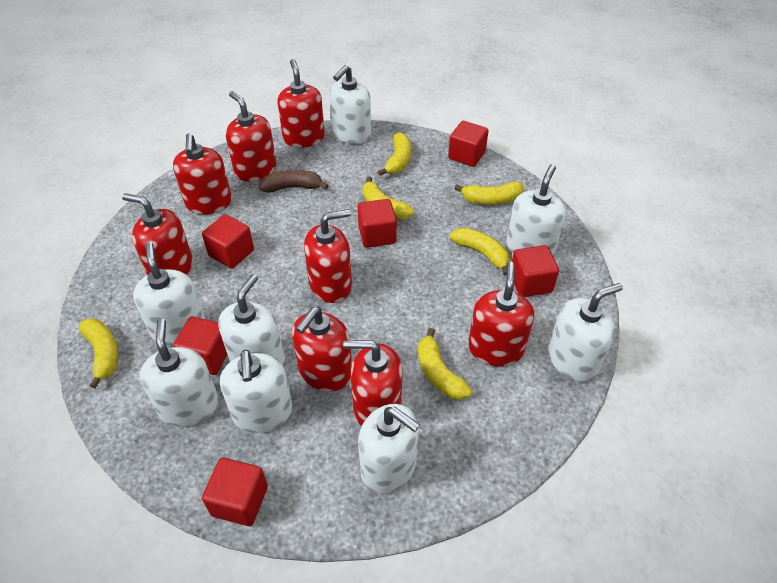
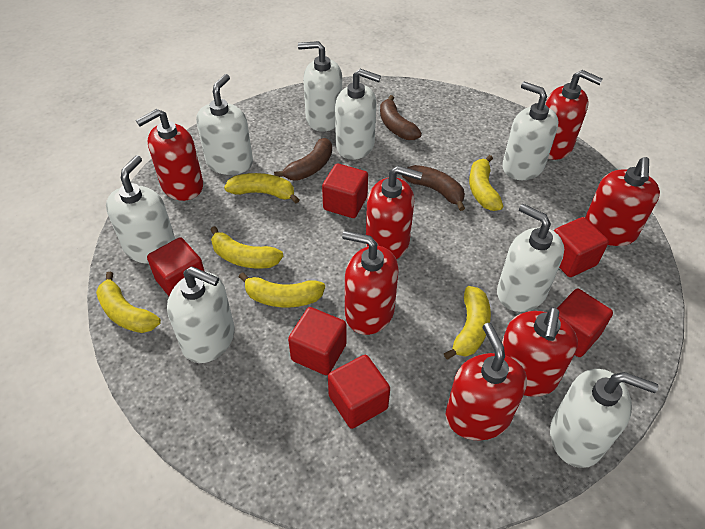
brown banana: [259,170,329,193] = 1 -> [274,138,332,181] [380,95,422,140] [402,165,465,211] = 3
red soap dispenser: [122,193,193,275] [173,134,232,214] [226,91,277,182] [278,59,325,148] [292,307,352,392] [304,209,352,303] [343,340,402,426] [468,261,534,366] = 8 -> [136,109,203,201] [342,231,399,335] [366,166,422,259] [446,323,527,440] [502,307,578,397] [545,70,603,160] [585,157,660,246] = 7

